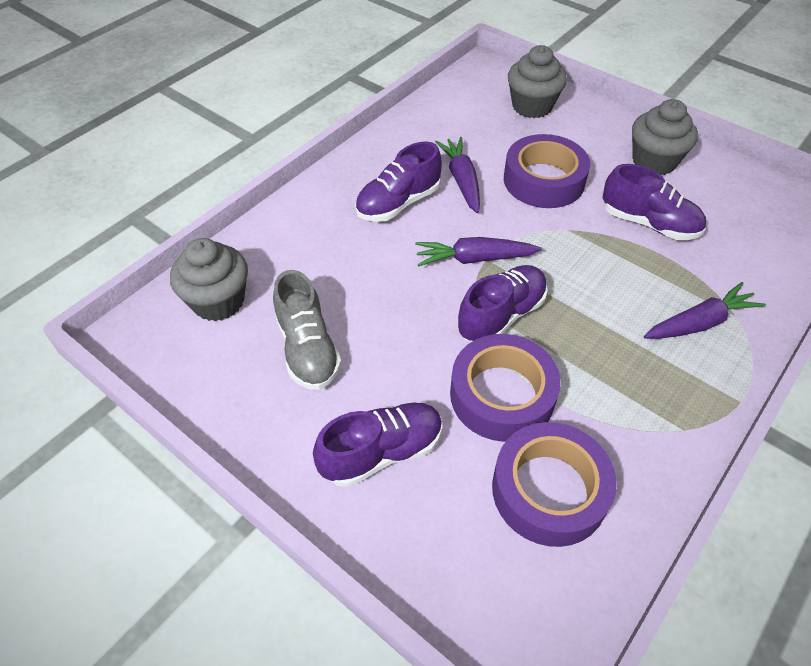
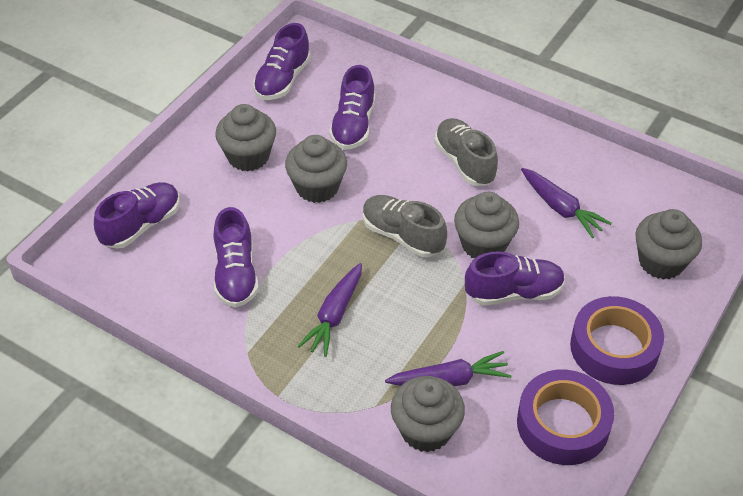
grey cupcake: [170,238,248,321] [508,45,567,118] [632,99,698,175] = 3 -> [215,104,276,172] [285,135,347,203] [391,376,465,452] [454,192,519,258] [635,209,702,280] = 5
grey shoe: [273,270,342,390] = 1 -> [363,195,447,257] [434,118,498,186] = 2
purple shoe: [313,403,443,487] [355,141,442,222] [457,265,548,342] [603,164,706,240] = 4 -> [94,182,180,249] [214,207,259,307] [253,23,311,100] [329,65,375,150] [465,251,565,306] = 5
purple tape: [450,334,561,442] [492,422,617,547] [504,134,590,208] = 3 -> [517,370,614,465] [570,296,664,385] = 2

